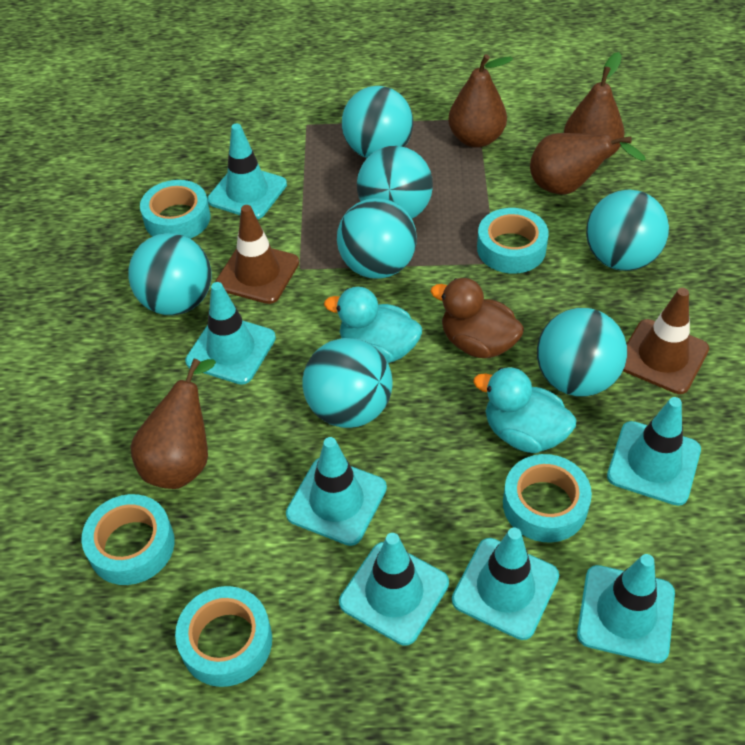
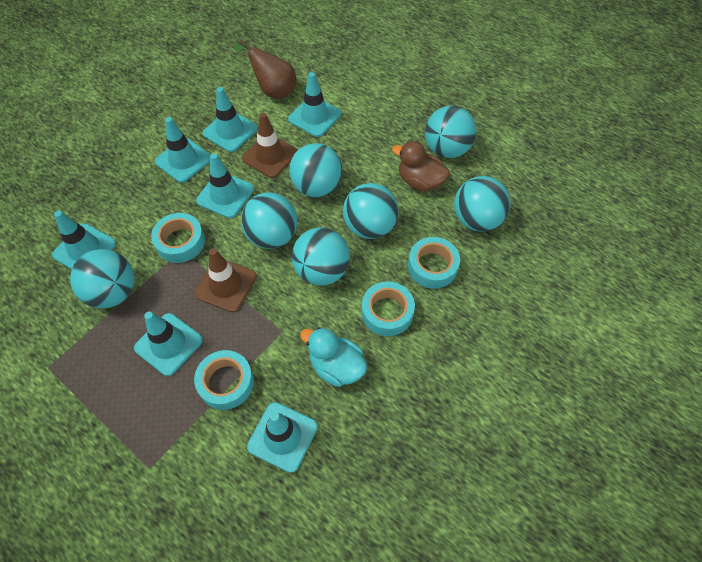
brown pear: [130,359,216,489] [448,54,513,148] [530,133,646,194] [564,52,624,159] = 4 -> [234,40,296,99] = 1
turquoise duck: [324,287,422,363] [473,367,576,453] = 2 -> [300,327,367,387] = 1
turquoise tape: [81,494,175,585] [140,180,211,239] [175,586,272,687] [477,208,549,274] [503,454,592,542] = 5 -> [151,213,205,263] [194,350,254,410] [362,281,415,336] [408,237,460,289] = 4

